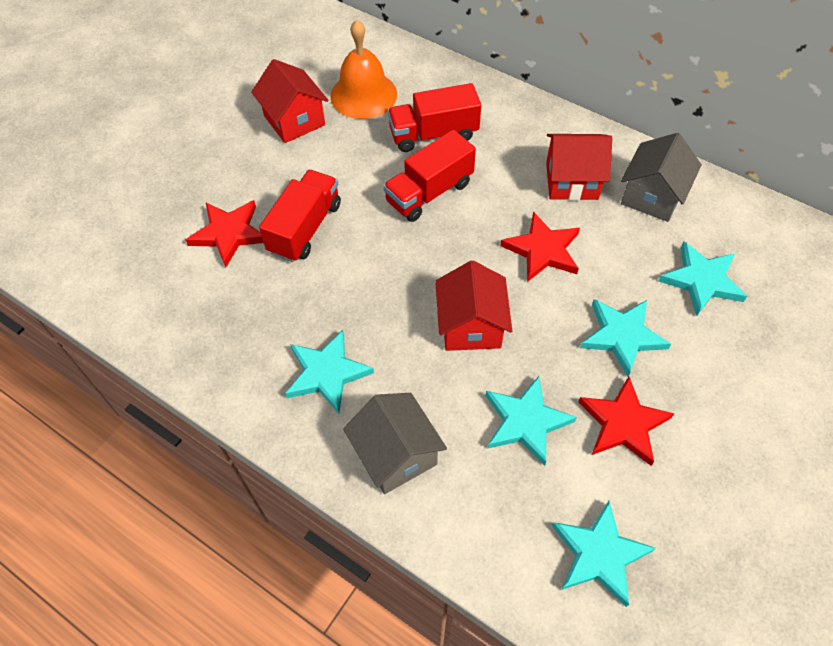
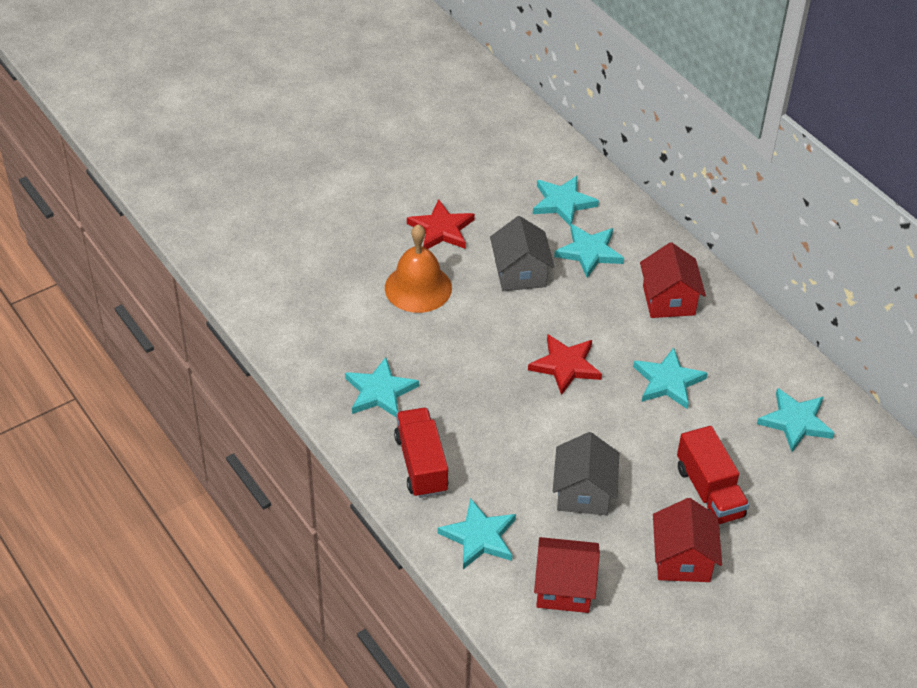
red star: [186,200,264,267] [500,211,580,282] [578,376,675,466] = 3 -> [407,199,475,249] [528,334,602,395] = 2
red truck: [259,170,341,262] [383,130,476,222] [388,83,481,152] = 3 -> [394,408,449,498] [677,426,749,524] = 2
turquoise star: [285,330,374,413] [485,376,577,466] [552,501,656,607] [580,299,671,376] [658,242,747,316] = 5 -> [345,357,419,417] [438,498,516,569] [533,176,599,227] [554,224,624,278] [633,348,708,409] [757,388,834,452] = 6

